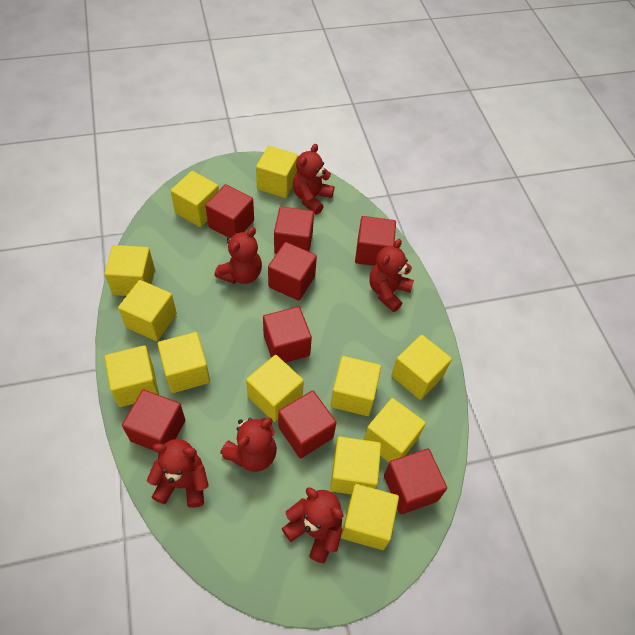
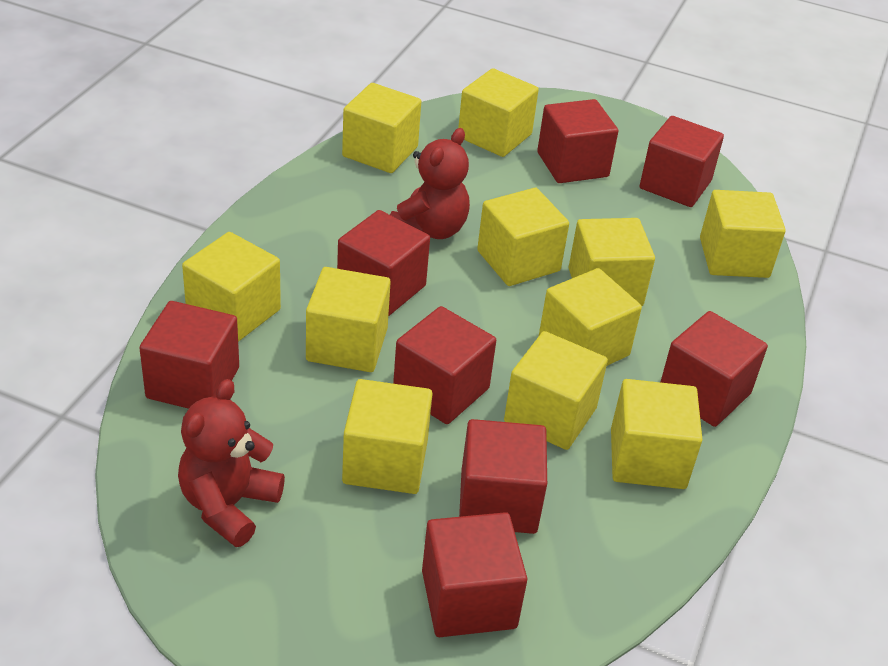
red teddy bear: [147,439,209,508] [215,227,262,284] [220,418,277,472] [282,488,344,563] [293,144,334,214] [369,239,414,312] = 6 -> [178,379,285,547] [390,128,470,239] = 2
yellow cube: [105,245,155,296] [105,345,159,407] [118,280,177,341] [158,332,210,393] [170,171,219,227] [246,355,304,422] [256,146,298,198] [330,437,381,494] [331,356,381,416] [341,484,399,550] [364,398,426,462] [391,335,452,400] = 12 -> [182,232,281,342] [306,267,391,372] [342,83,421,173] [342,379,433,494] [458,68,539,157] [477,188,569,286] [504,331,608,450] [538,268,642,366] [569,218,655,306] [611,379,702,489] [700,190,786,278] = 11

